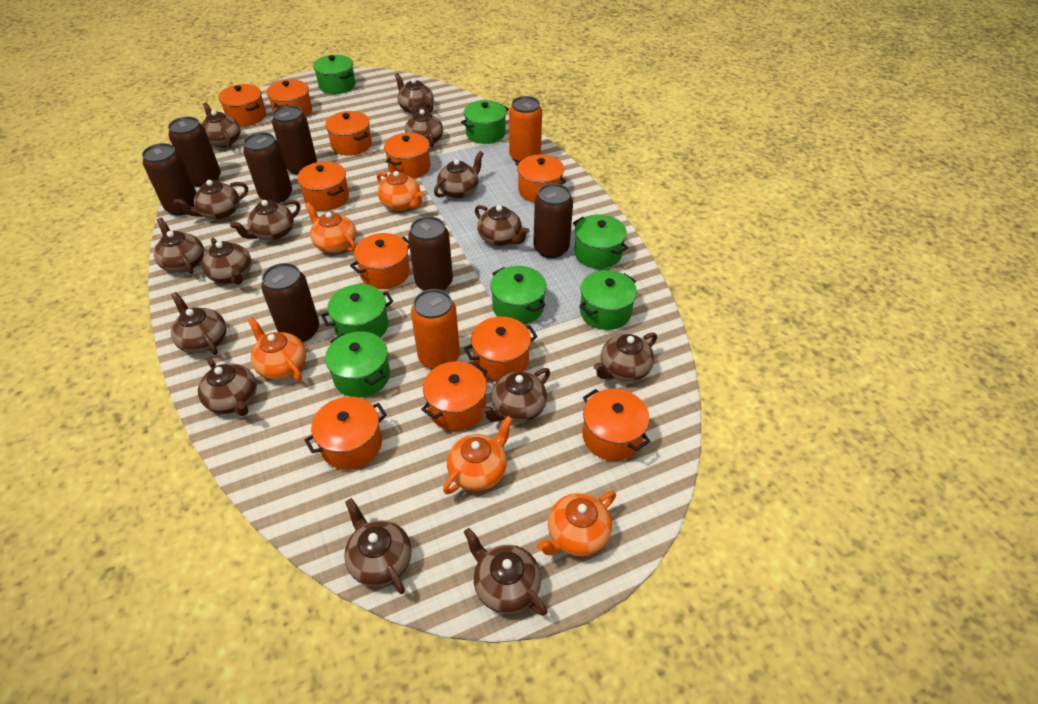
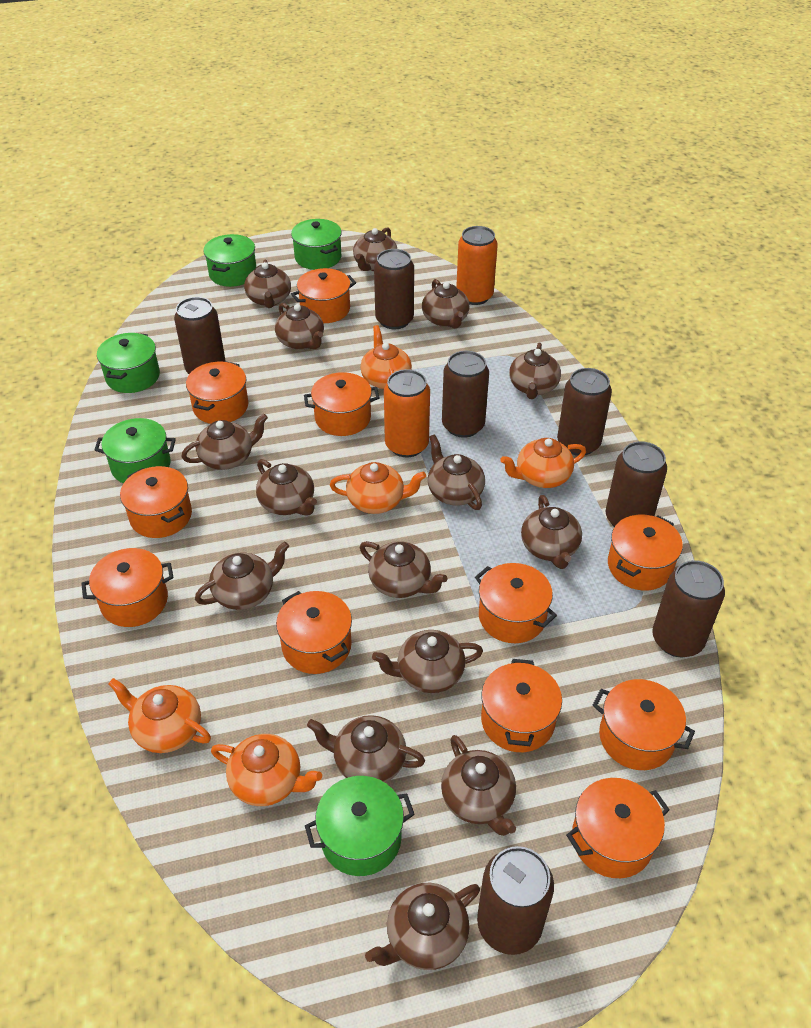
green pot: [313,55,355,94] [321,284,393,338] [325,331,390,398] [461,100,509,144] [490,266,546,325] [573,214,628,269] [579,270,637,330] = 7 -> [94,418,176,483] [97,333,160,393] [203,234,256,287] [291,219,342,270] [305,776,415,876] = 5

